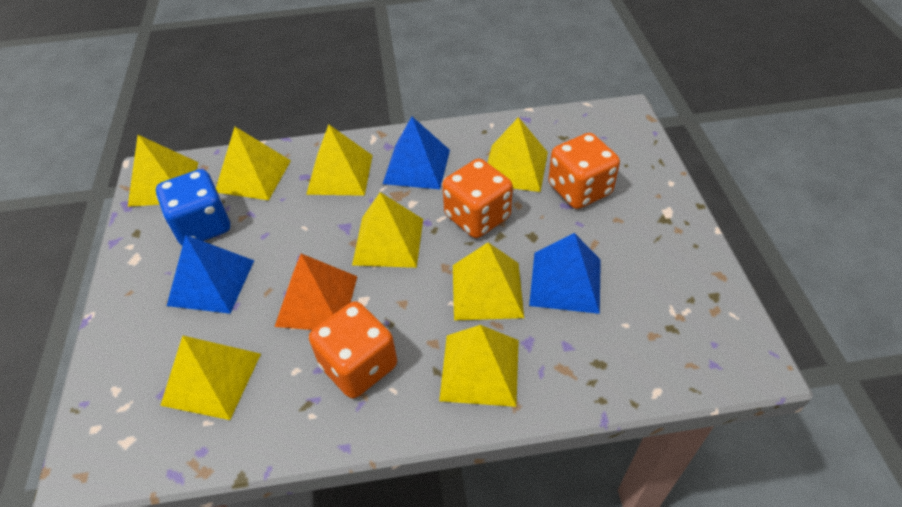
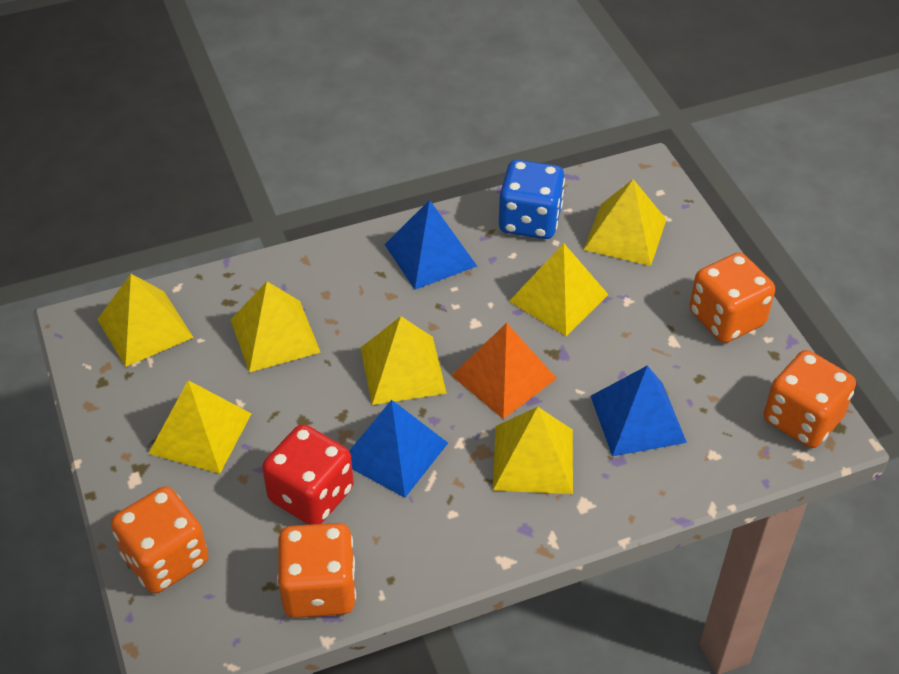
orange dice: [309,301,397,399] [442,159,513,238] [548,133,620,209] = 3 -> [111,486,208,593] [277,523,356,618] [689,252,775,343] [764,350,856,448] = 4
red dice: none = 0 -> [262,424,354,525] = 1
yellow pyramid: [128,135,199,207] [160,335,261,420] [216,127,291,200] [306,124,373,196] [352,192,423,268] [439,325,519,407] [453,242,524,321] [487,117,548,192] = 8 -> [97,274,194,367] [148,380,252,474] [231,282,321,372] [361,316,447,405] [493,407,573,494] [509,243,609,336] [584,179,667,266] = 7

